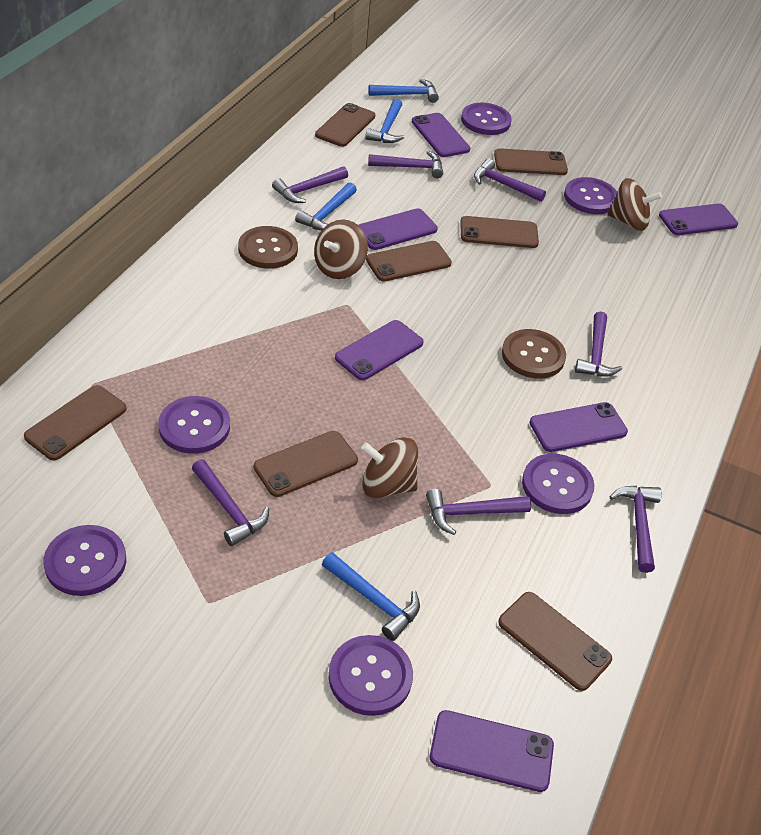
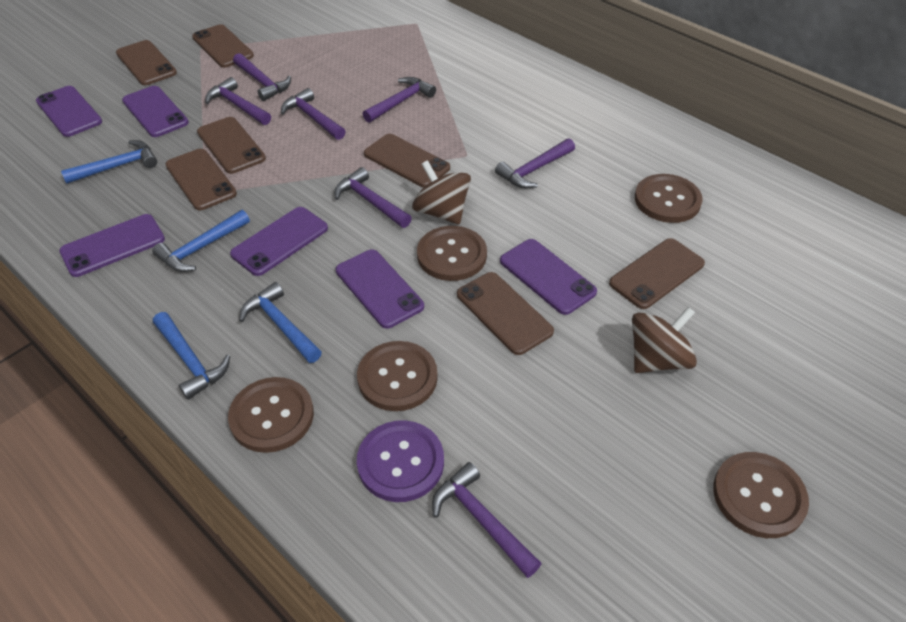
brown button: [238,226,298,269] [502,329,566,379] = 2 -> [228,377,314,453] [357,341,438,411] [417,226,487,281] [635,174,702,223] [713,452,809,538] = 5
brown spinning top: [314,220,368,279] [361,437,418,498] [607,178,662,231] = 3 -> [412,160,471,225] [632,307,697,373] = 2
purple button: [43,525,126,596] [158,396,230,454] [328,635,413,716] [461,103,512,135] [522,453,594,514] [564,177,617,214] = 6 -> [357,420,444,502] = 1

